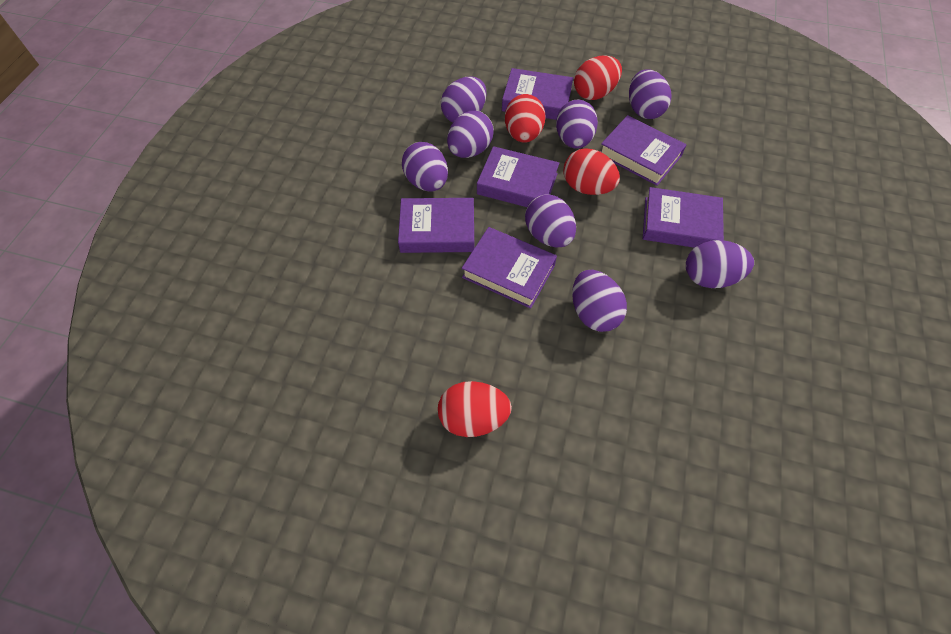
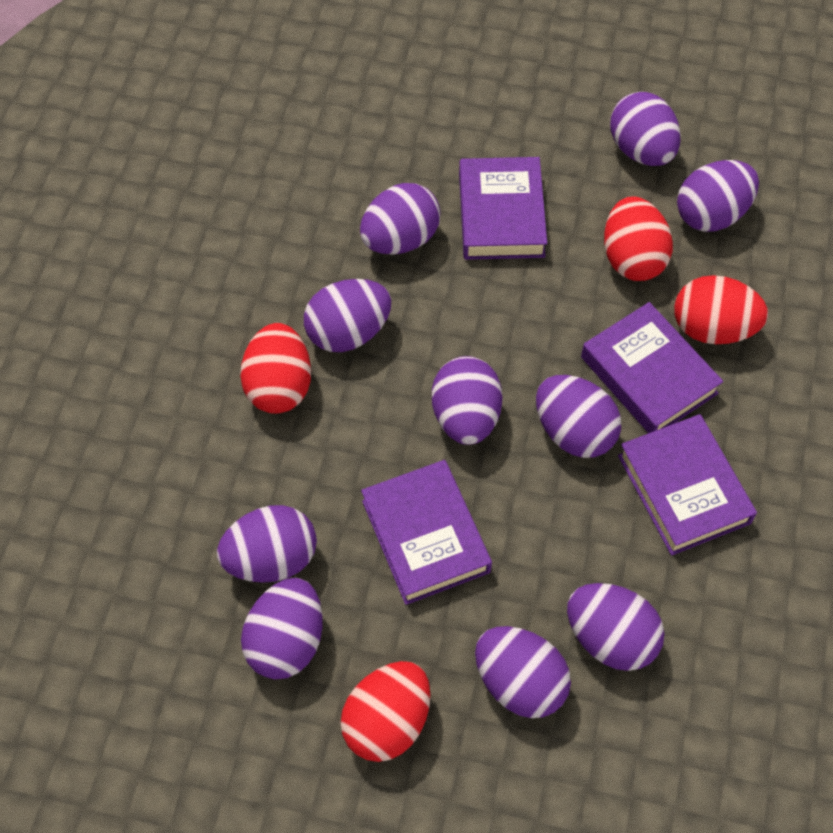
purple book: [398,198,474,253] [462,227,557,309] [477,146,559,207] [502,68,573,120] [601,115,687,186] [643,187,724,248] = 6 -> [361,460,492,605] [459,157,547,260] [581,302,723,433] [618,414,757,556] = 4
purple egg: [402,142,448,191] [441,77,487,123] [447,111,494,158] [525,194,576,247] [556,100,598,149] [572,270,627,332] [629,70,672,119] [686,240,754,288] = 8 -> [217,505,317,583] [241,578,323,679] [304,279,391,352] [360,183,441,255] [432,356,503,445] [475,626,571,718] [536,375,621,458] [567,583,665,671] [610,92,681,166] [677,160,759,232] = 10

